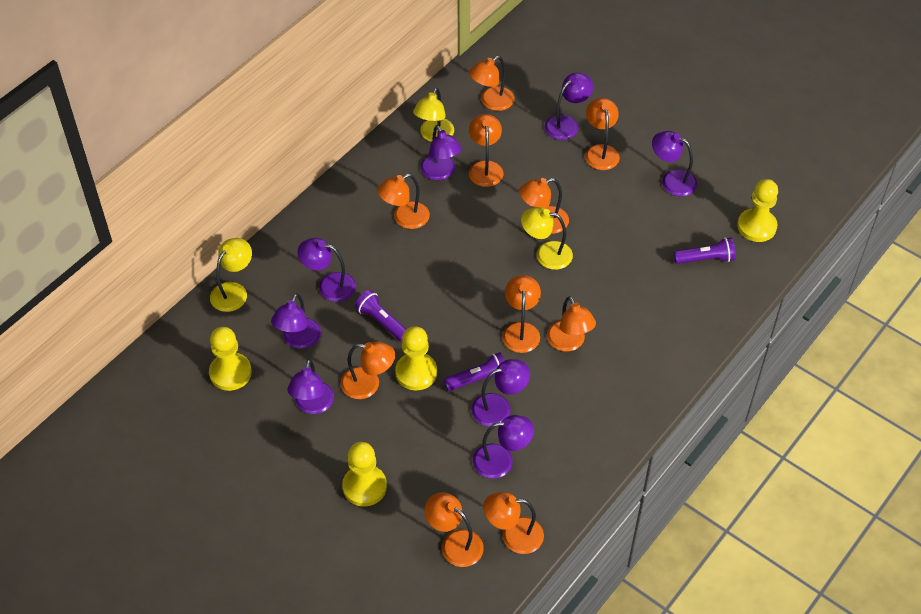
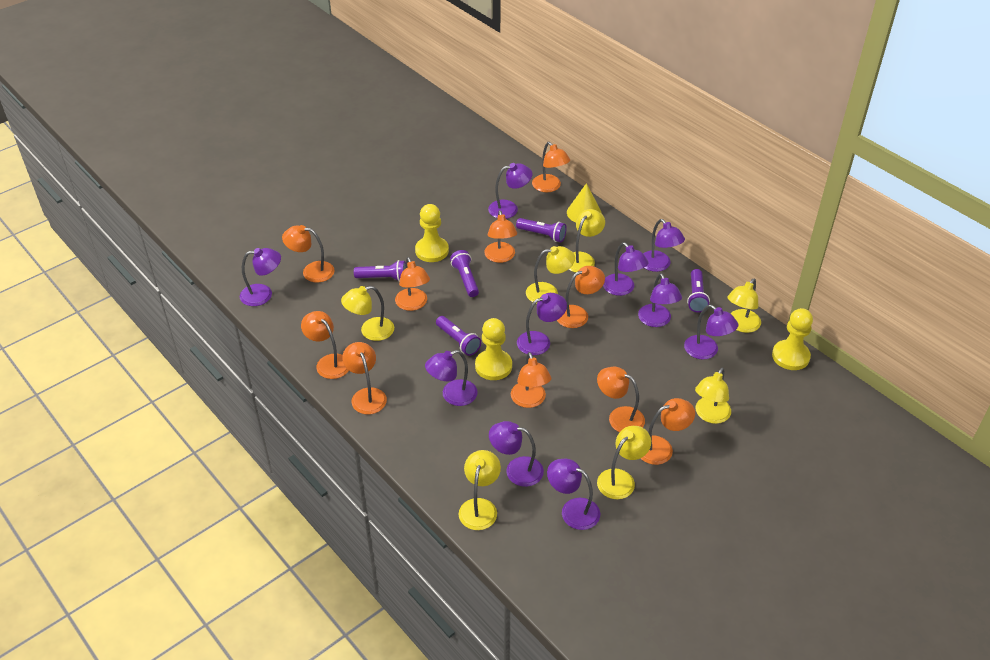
purple flashlight: [355,290,406,342] [444,352,505,391] [674,237,736,264] = 3 -> [354,260,406,282] [436,316,481,356] [450,250,479,297] [516,218,567,242] [687,269,710,313] = 5
purple lamp: [271,294,321,349] [287,359,334,414] [298,238,356,302] [420,125,462,180] [471,359,530,427] [473,415,534,479] [545,73,593,140] [652,131,697,197] = 8 -> [240,248,281,306] [425,350,478,406] [488,163,532,219] [489,421,544,487] [517,293,567,355] [547,459,600,530] [603,242,649,296] [638,273,682,327] [643,219,685,272] [684,305,738,359] = 10
yellow cone: none = 0 -> [567,183,602,222] = 1
yellow lamp: [210,238,252,312] [413,88,454,142] [521,207,573,270] = 3 -> [341,286,394,341] [459,450,501,530] [526,246,575,304] [568,209,605,272] [597,426,651,499] [695,368,731,424] [727,279,761,333] = 7
yellow pawn: [209,327,252,391] [342,442,387,507] [395,326,437,390] [737,179,778,242] = 4 -> [415,204,449,262] [475,318,512,380] [772,308,813,370] = 3

